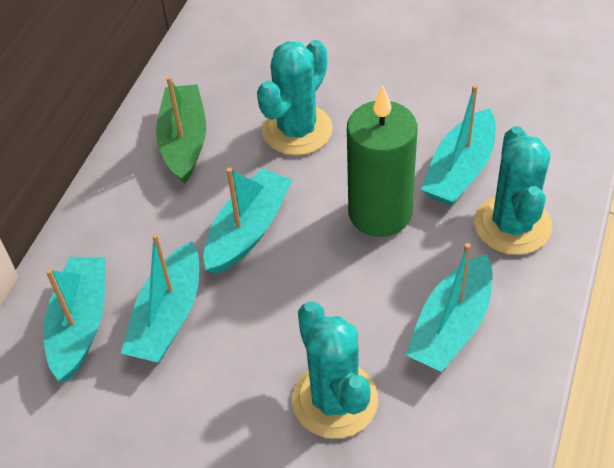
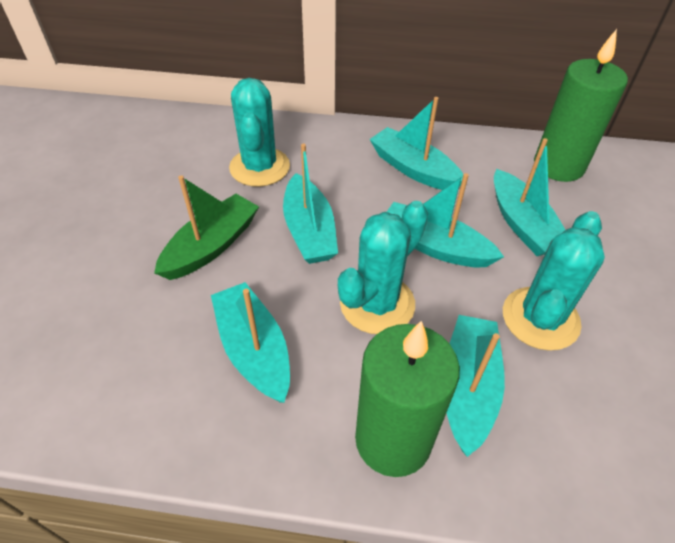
green candle: [347,86,417,237] = 1 -> [355,321,460,477] [534,29,628,182] = 2
turquoise boat: [43,257,106,381] [121,233,199,363] [203,168,292,274] [405,243,493,372] [421,84,496,206] = 5 -> [211,282,290,403] [283,143,338,264] [369,97,463,190] [387,173,504,267] [447,315,505,457] [494,138,565,256] = 6

